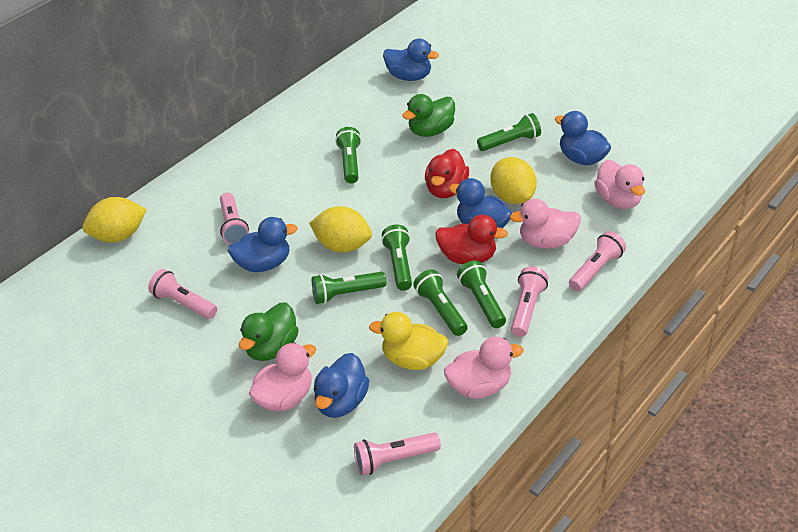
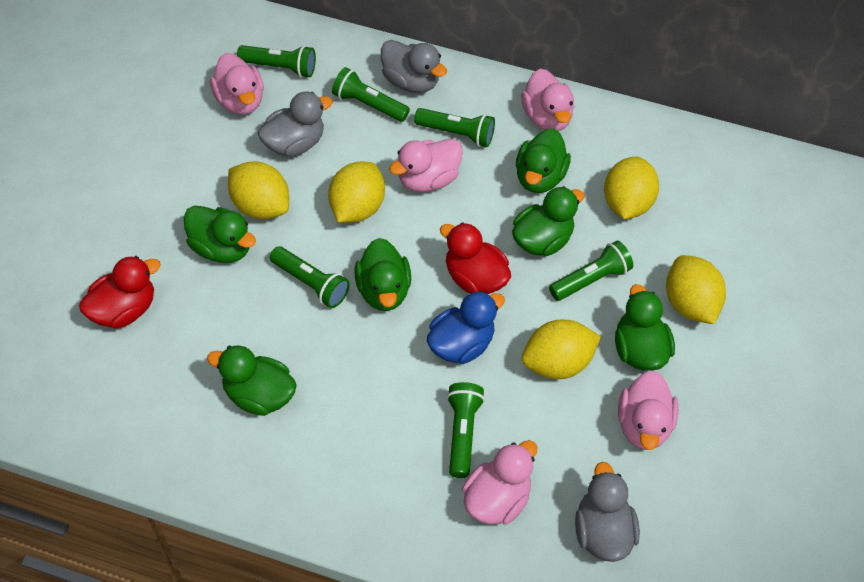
blue duck: [228,217,298,272] [314,353,370,418] [383,38,439,81] [449,178,512,228] [555,111,611,165] = 5 -> [427,291,505,364] = 1
green duck: [239,303,299,361] [402,94,455,137] = 2 -> [184,205,256,263] [207,345,297,416] [354,238,411,311] [512,186,585,256] [516,128,571,193] [615,284,675,371] = 6
grey duck: none = 0 -> [258,92,333,157] [381,40,447,93] [575,462,640,562] = 3
pink duck: [249,343,316,411] [444,337,523,399] [510,199,581,249] [594,160,645,209] = 4 -> [210,53,264,115] [389,139,463,192] [462,440,537,525] [521,69,574,131] [618,371,679,450] = 5
pink flashlight: [148,269,217,319] [220,192,249,245] [354,432,441,475] [511,267,548,337] [569,231,626,291] = 5 -> none = 0
yellow duck: [369,312,448,370] = 1 -> none = 0
yellow lemon: [82,197,147,243] [309,206,372,253] [490,157,537,204] = 3 -> [228,161,289,219] [328,162,385,223] [522,320,601,379] [604,157,659,219] [666,255,726,324] = 5

